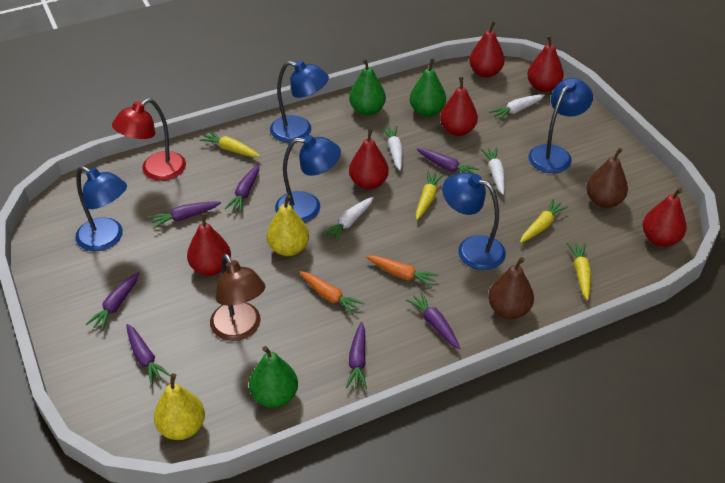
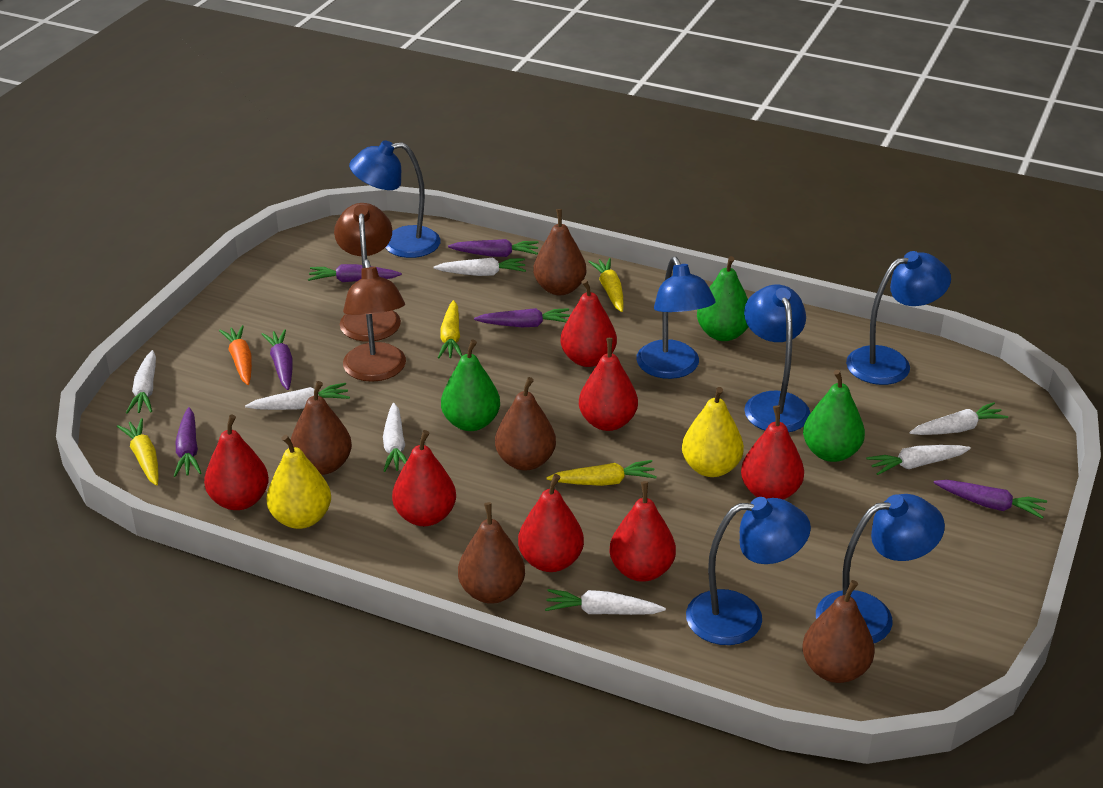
blue lamp: [75,166,127,251] [270,60,329,143] [275,135,341,222] [442,172,506,270] [528,78,593,173] = 5 -> [349,140,441,258] [636,257,716,379] [686,497,811,645] [744,285,810,432] [816,494,945,643] [846,251,951,385] = 6
brown lamp: [210,254,265,341] = 1 -> [334,203,401,342] [343,259,406,382] = 2
brown pear: [488,257,534,319] [586,148,628,208] = 2 -> [291,381,352,475] [458,502,525,604] [495,377,556,471] [533,209,586,295] [802,580,875,683] = 5
orange carrot: [299,271,364,315] [366,255,439,288] = 2 -> [219,325,252,385] = 1
purple carrot: [86,272,139,331] [126,324,170,385] [149,202,221,229] [225,164,259,212] [346,322,367,389] [406,292,461,349] [416,148,479,174] = 7 -> [174,407,201,477] [262,329,293,390] [308,264,402,282] [448,239,539,257] [474,308,570,327] [934,480,1047,519] = 6
red lamp: [112,98,186,181] = 1 -> none = 0
red pear: [187,213,231,276] [349,129,389,189] [440,77,478,136] [469,21,505,78] [527,35,564,92] [643,188,686,247] = 6 -> [204,415,269,510] [392,430,456,526] [518,474,584,572] [560,279,617,367] [579,338,638,431] [609,481,676,582] [741,405,804,500] = 7
white carrot: [322,197,374,242] [381,125,403,171] [481,147,505,195] [489,94,545,120] = 4 -> [126,350,156,414] [245,383,350,410] [383,403,407,472] [433,258,526,276] [545,589,666,615] [866,445,971,475] [910,402,1008,435] = 7

